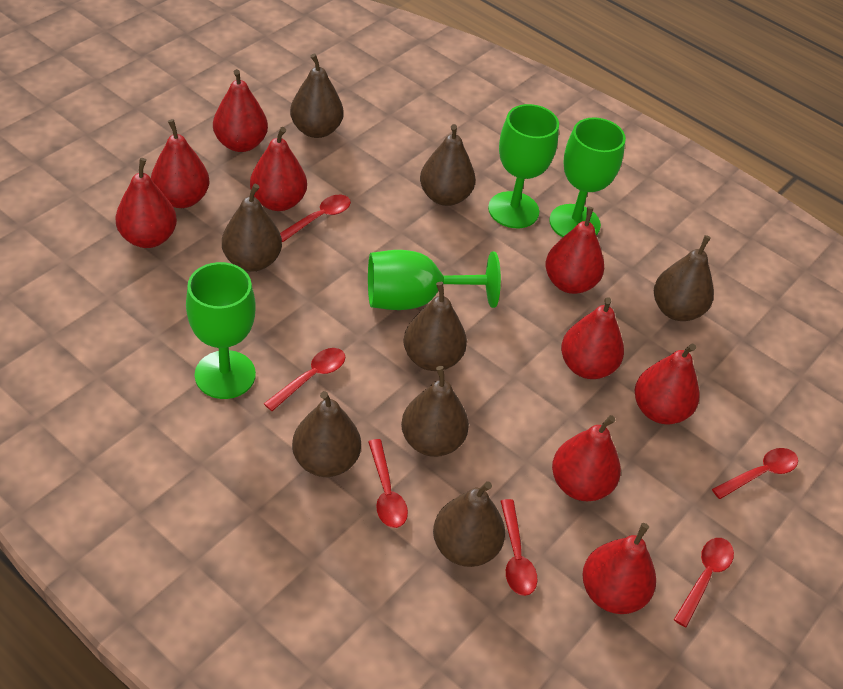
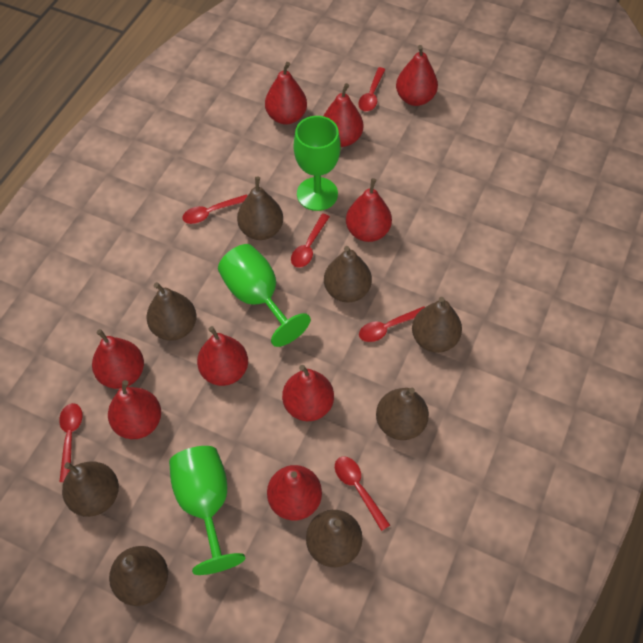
green goblet: [186,262,256,399] [368,250,501,310] [488,104,559,228] [549,117,626,237] = 4 -> [169,446,245,575] [218,244,311,347] [294,116,341,211] = 3

